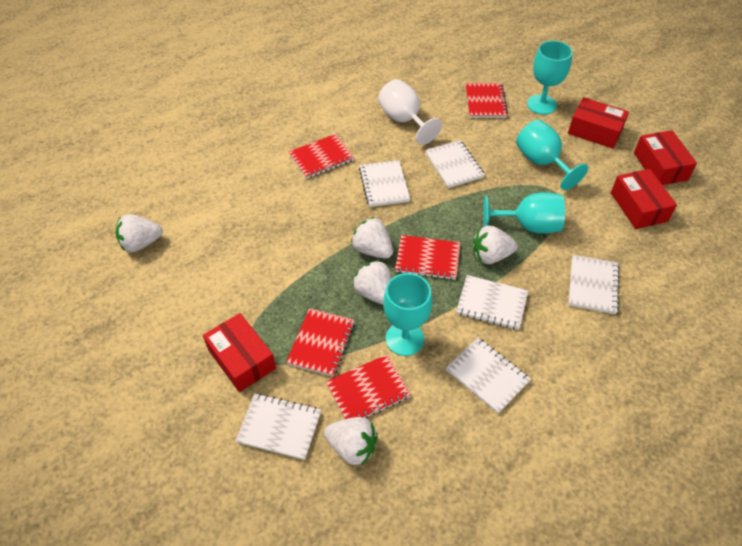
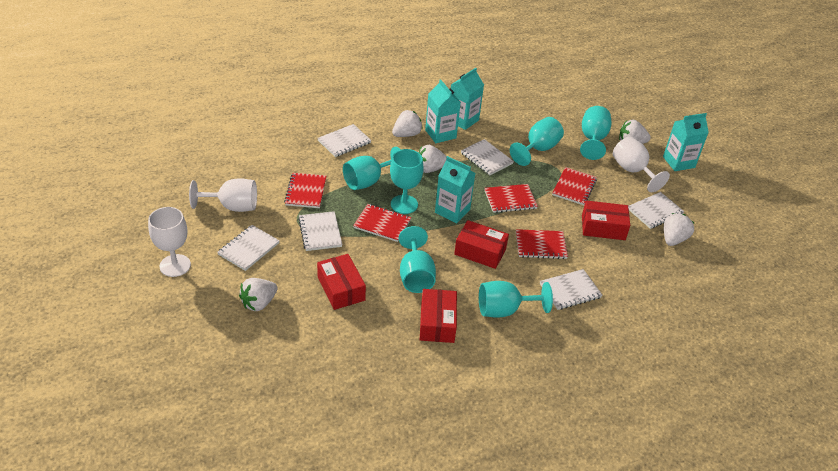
turquoise carton: none = 0 -> [425,79,461,143] [435,156,475,223] [451,68,484,130] [663,113,709,171] = 4
turquoise goblet: [383,273,432,356] [483,192,565,233] [516,120,588,190] [527,41,572,115] = 4 -> [343,147,401,190] [390,149,424,214] [399,226,436,293] [479,281,553,318] [510,117,564,166] [580,106,611,160] = 6
white goblet: [378,79,442,145] = 1 -> [148,207,191,277] [189,178,257,212] [613,136,670,192] = 3

